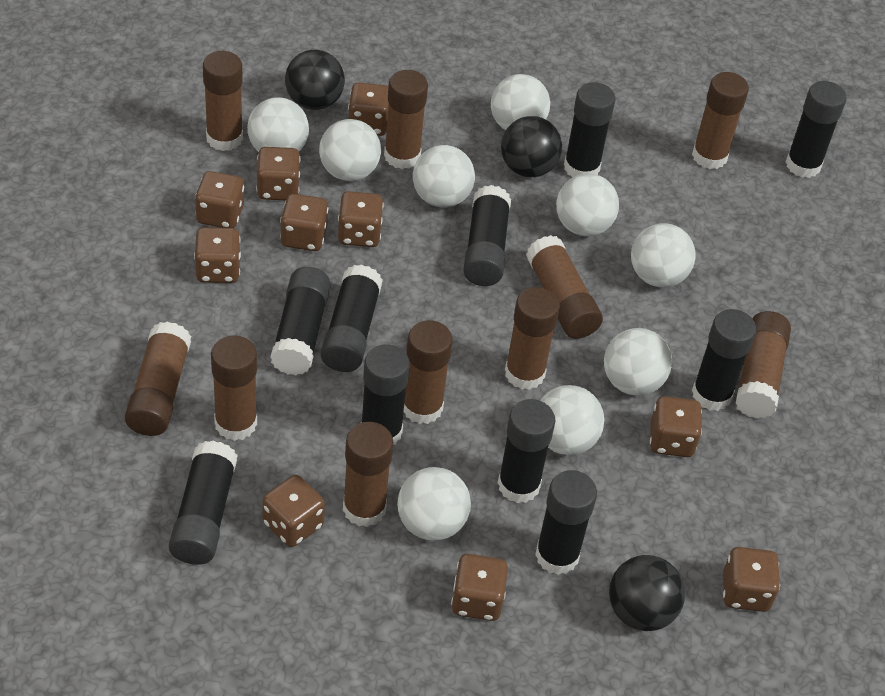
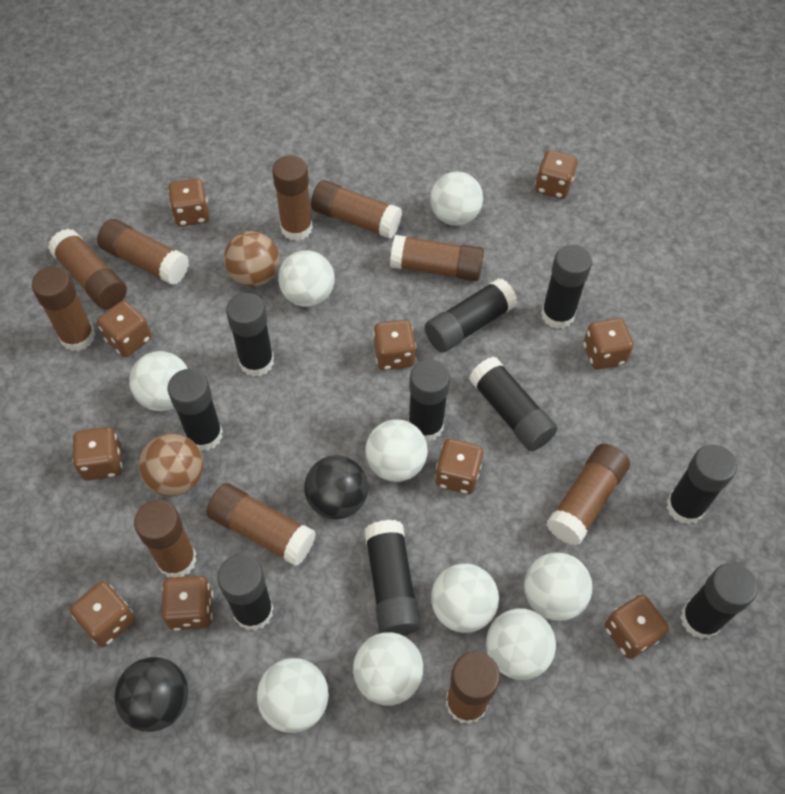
black ball: [285,50,345,110] [501,116,562,177] [609,555,685,631] = 3 -> [115,657,188,732] [304,455,368,519] = 2
brown ball: none = 0 -> [139,433,204,497] [224,231,280,287] = 2

